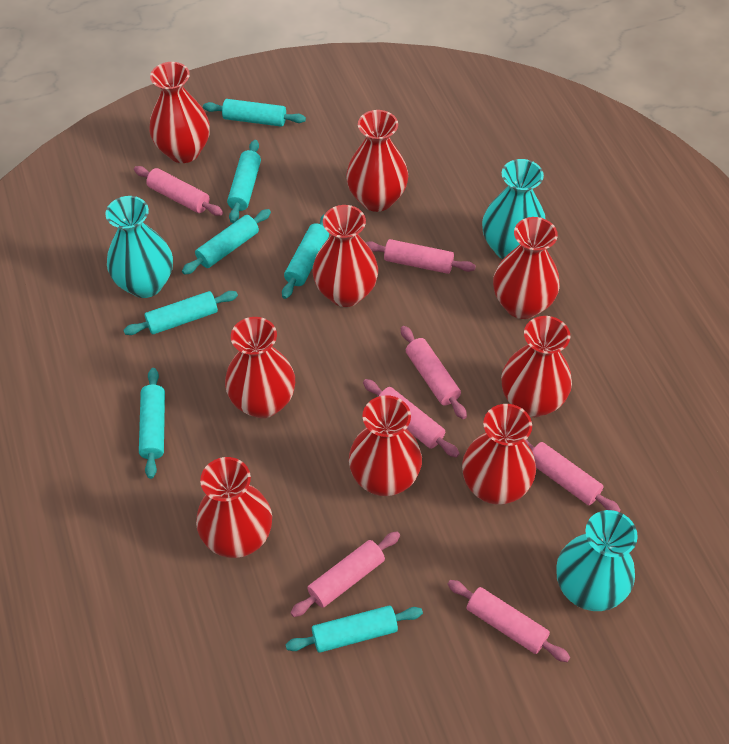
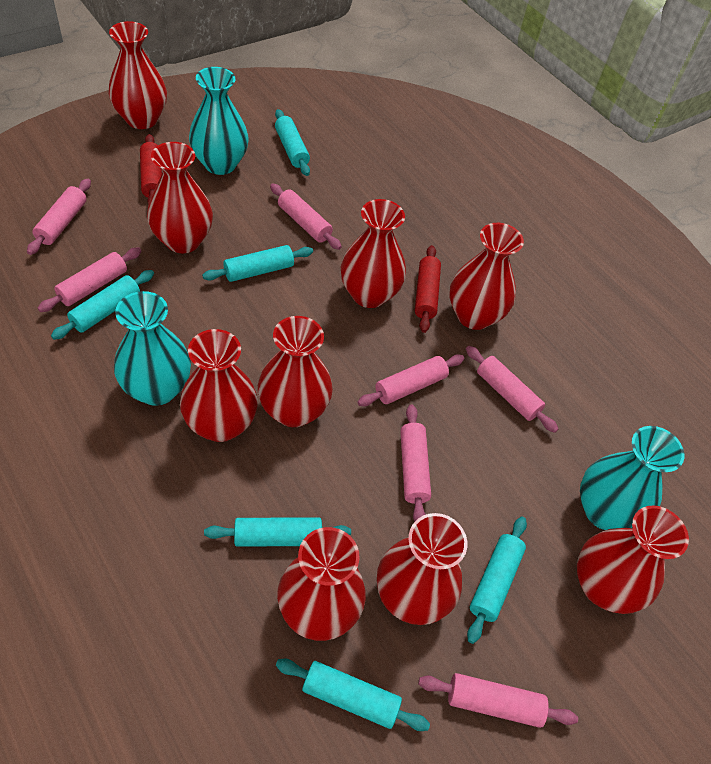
red rolling pin: none = 0 -> [140,134,162,203] [415,245,441,333] = 2
turquoise rolling pin: [123,291,238,335] [139,368,165,479] [182,209,271,275] [203,99,306,127] [227,140,261,223] [282,214,329,299] [285,606,423,653] = 7 -> [51,270,154,340] [202,245,313,282] [204,518,351,547] [275,109,310,176] [276,659,430,731] [467,517,527,644] = 6

